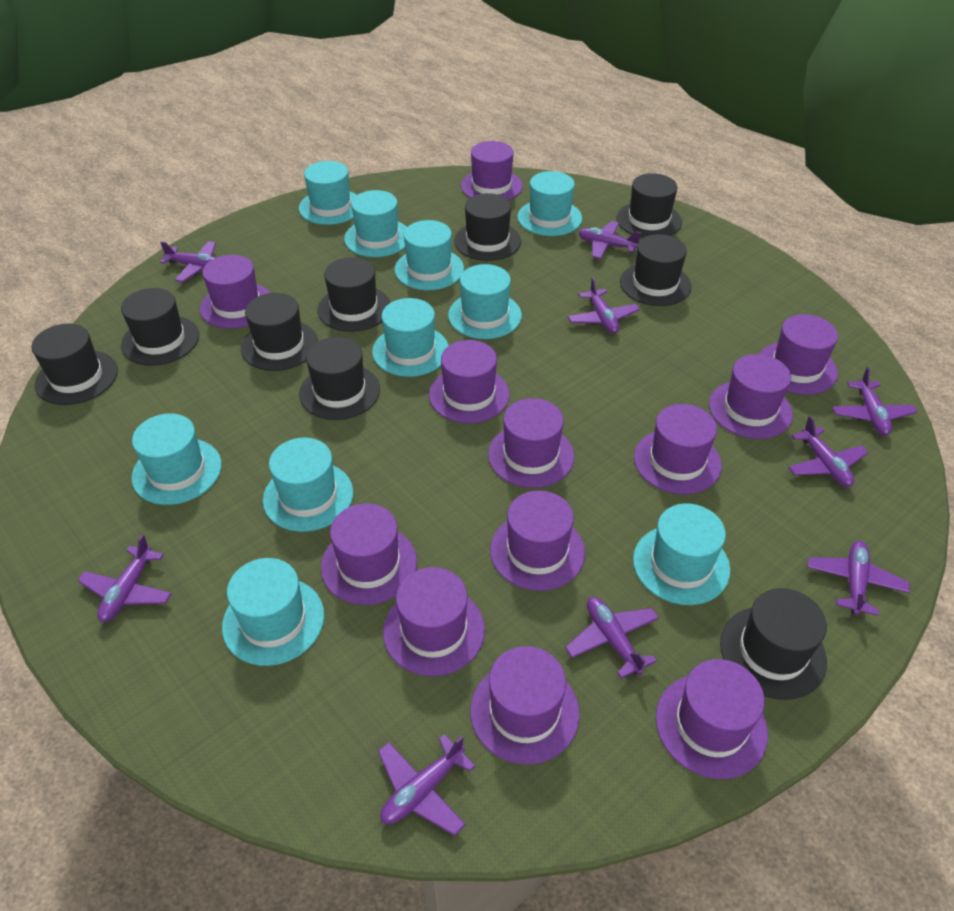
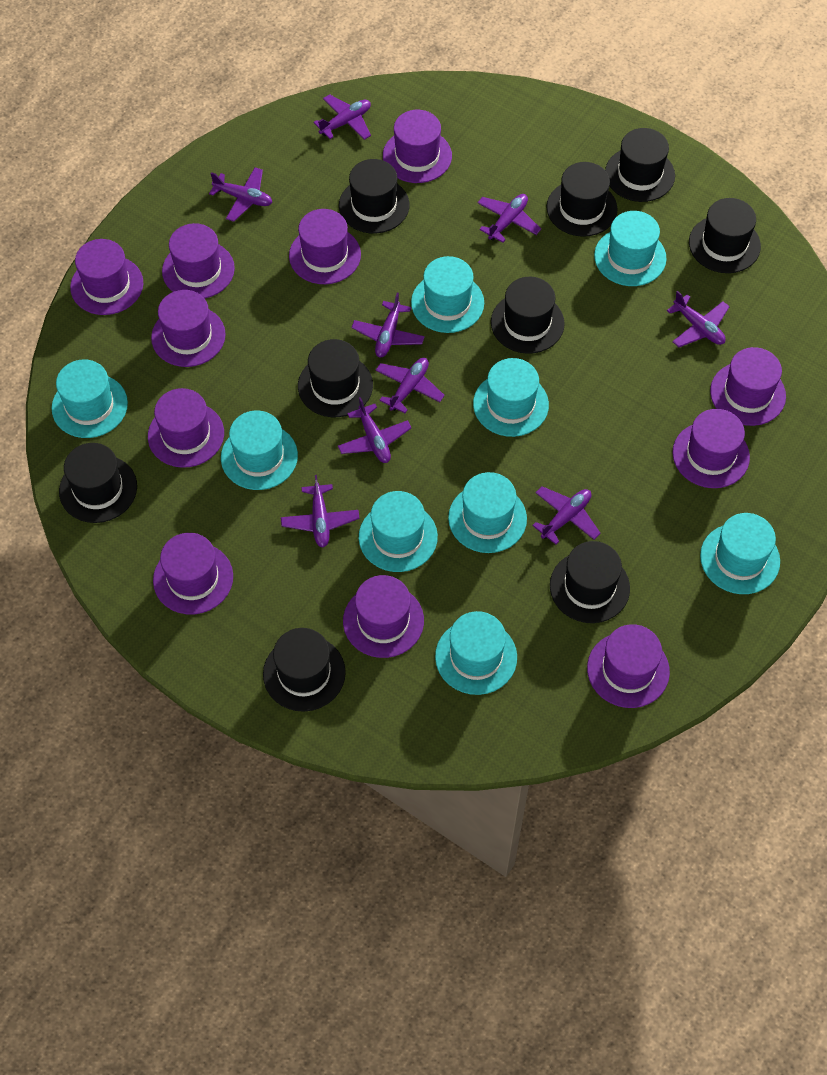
purple hat: [200,255,270,329] [321,503,417,605] [383,567,485,676] [429,340,510,423] [461,141,523,200] [470,646,580,765] [488,398,574,488] [490,491,585,591] [634,404,722,494] [656,659,768,779] [709,354,793,439] [759,314,838,395] = 12 -> [70,239,143,315] [148,388,224,468] [151,290,226,367] [153,533,233,614] [162,223,235,298] [289,209,361,284] [343,575,424,658] [383,110,452,183] [587,624,670,708] [672,409,750,488] [710,347,786,426] = 11
turquoise hat: [132,413,222,505] [222,558,324,666] [263,438,353,532] [299,161,357,225] [344,190,407,257] [372,298,449,377] [395,220,464,290] [448,264,522,339] [517,171,582,236] [633,503,730,605] = 10 -> [52,360,128,438] [221,410,298,490] [359,491,438,572] [411,256,484,333] [435,611,517,695] [448,472,527,553] [473,358,549,437] [594,211,667,286] [700,513,780,594] = 9

